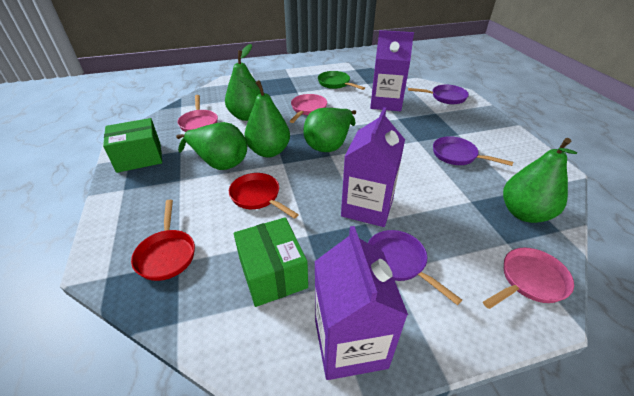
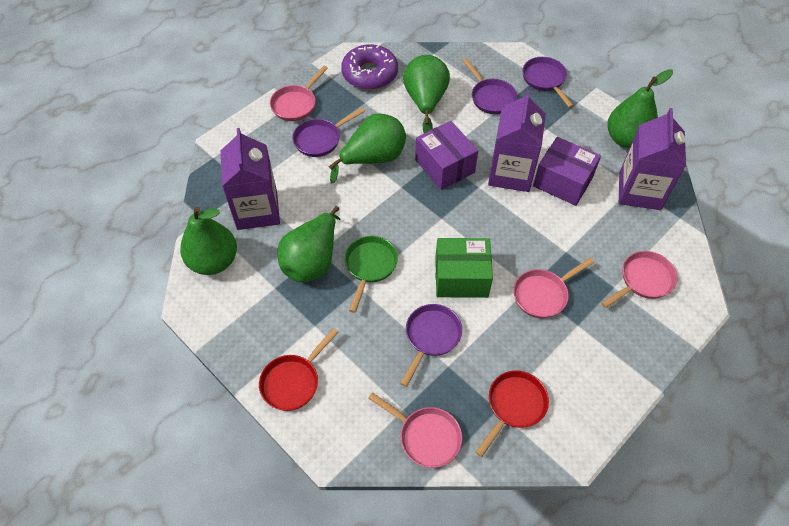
green box: [103,118,162,173] [234,217,308,307] = 2 -> [435,238,493,298] = 1
pink pan: [177,95,218,132] [289,94,327,123] [483,248,574,309] = 3 -> [270,66,328,121] [368,392,462,468] [513,258,594,318] [601,251,677,308] = 4
purple box: none = 0 -> [415,121,478,190] [533,137,601,206] = 2
purple donut: none = 0 -> [341,44,398,90] = 1
purple pan: [368,230,462,305] [408,85,469,104] [433,136,513,166] = 3 -> [292,108,365,157] [400,304,462,387] [462,58,517,114] [522,57,574,108] = 4

